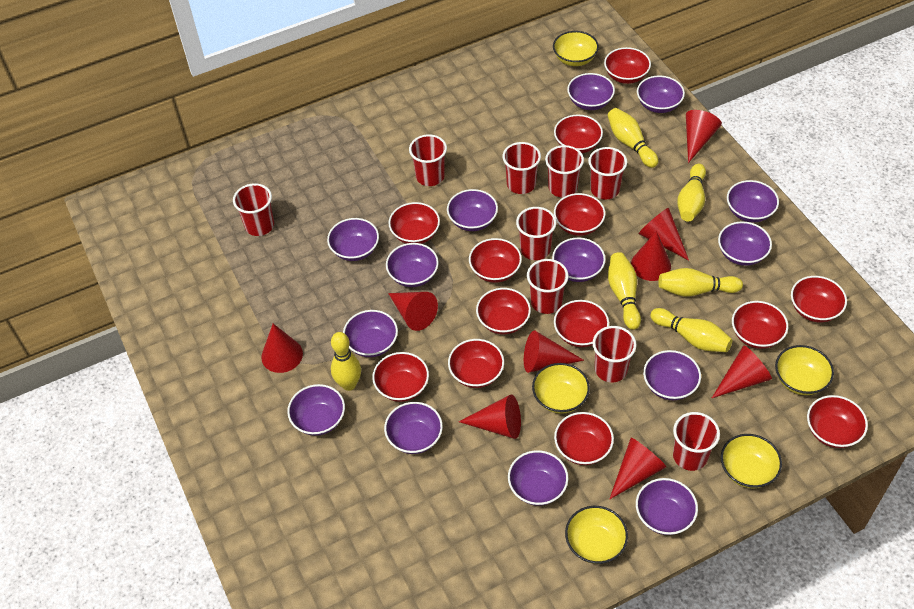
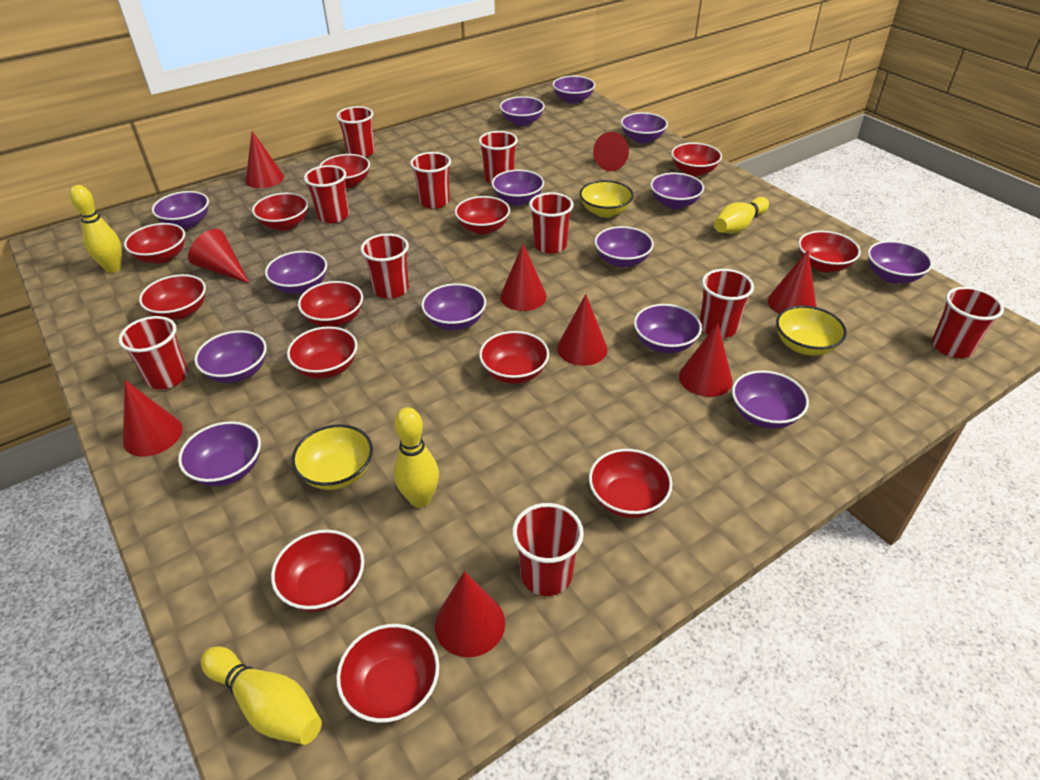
red cup: [233,183,274,236] [409,134,447,186] [502,142,541,194] [516,207,556,260] [527,259,569,314] [545,145,584,198] [588,147,627,199] [592,326,637,382] [673,412,720,471] = 9 -> [118,316,188,390] [304,165,349,223] [336,106,375,157] [360,233,409,299] [410,152,451,209] [479,131,518,184] [512,503,584,596] [529,192,574,254] [700,269,754,338] [932,287,1004,358] = 10
yellow bowl: [532,363,590,414] [553,31,599,66] [565,506,628,564] [721,434,782,488] [775,345,834,395] = 5 -> [292,424,373,490] [580,180,634,217] [776,306,847,355] = 3
yellow bowling pin: [331,332,361,391] [608,108,658,168] [608,252,641,330] [650,308,733,352] [658,268,743,297] [677,164,706,221] = 6 -> [70,185,122,273] [201,646,322,745] [394,407,439,508] [714,197,769,234] = 4

